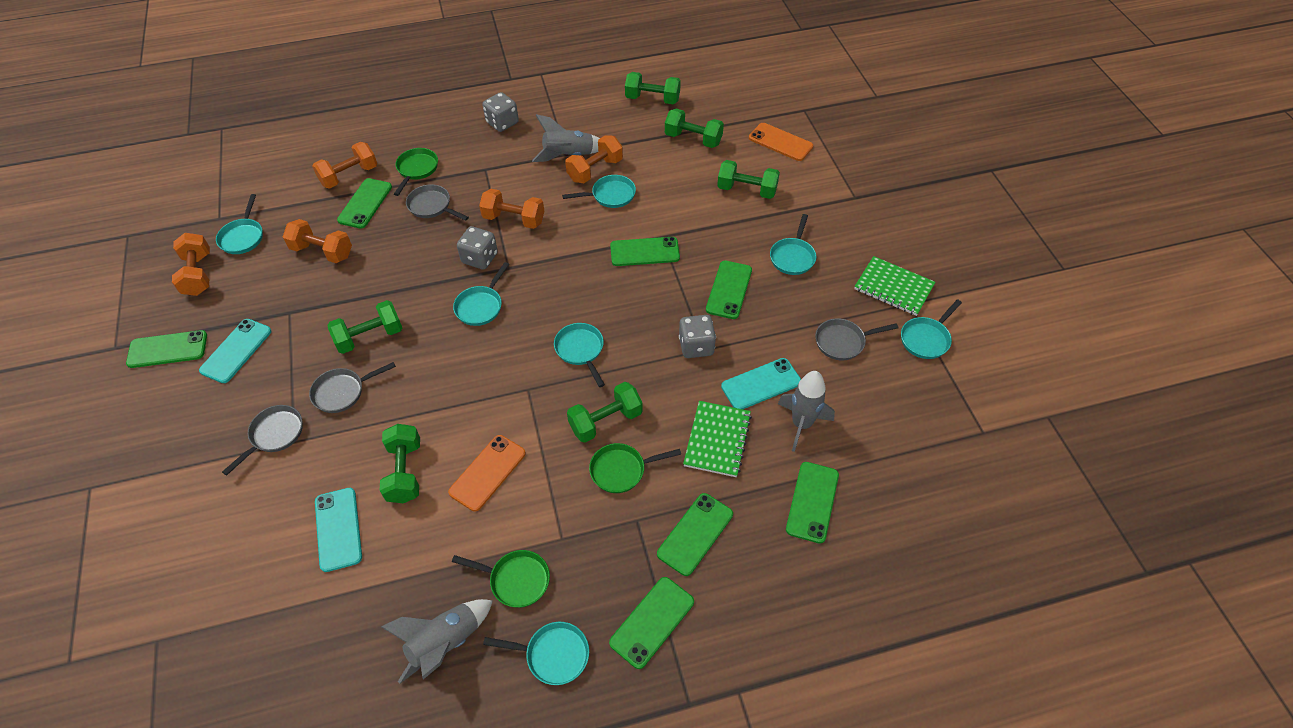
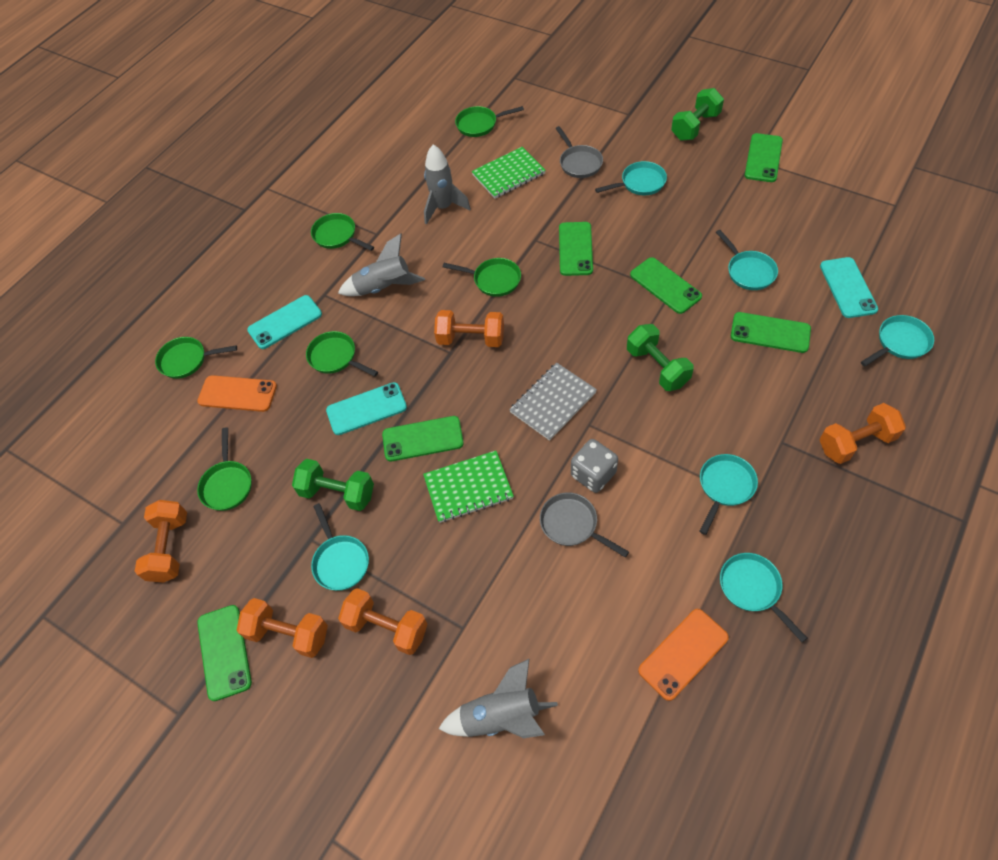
green dumbbell: [327,300,402,354] [380,424,420,503] [567,382,643,443] [625,72,681,104] [665,109,724,148] [717,160,780,199] = 6 -> [292,459,374,511] [627,324,694,391] [671,88,724,141] = 3
green pan: [394,148,438,196] [452,550,550,608] [589,443,681,493] = 3 -> [155,337,237,379] [197,427,252,511] [306,331,378,377] [311,213,374,251] [443,258,521,297] [455,106,524,137] = 6
green phone: [126,330,207,368] [337,178,392,229] [609,577,694,669] [610,237,680,266] [657,493,733,576] [706,261,752,319] [786,462,839,544] = 7 -> [197,605,252,701] [382,416,464,461] [559,222,593,276] [630,257,702,314] [731,312,811,353] [745,133,783,182] = 6
grey dice: [457,226,498,270] [483,92,519,132] [679,315,716,358] = 3 -> [571,439,618,493] = 1
grey notebook: none = 0 -> [509,363,597,441] = 1
grey pan: [222,405,302,476] [309,362,396,413] [406,184,469,221] [815,318,898,360] = 4 -> [540,493,629,558] [555,126,603,178] = 2
turquoise pan: [216,194,263,254] [453,262,509,326] [483,622,589,685] [554,323,605,387] [562,175,636,208] [770,214,816,275] [901,299,962,359] = 7 -> [311,503,369,591] [595,161,667,195] [699,454,758,535] [716,230,778,290] [720,553,807,642] [861,315,934,366] = 6

